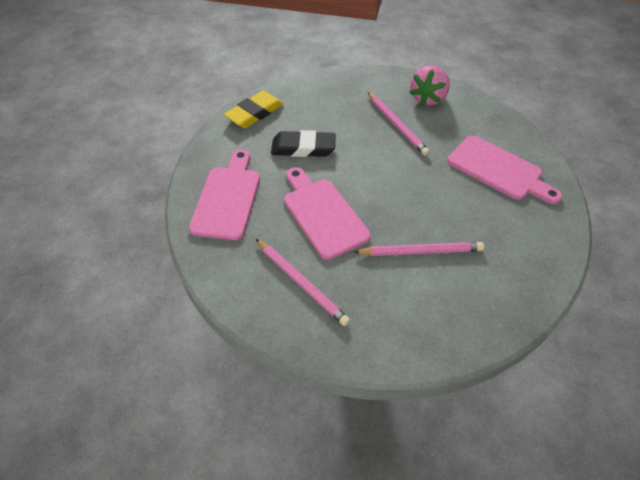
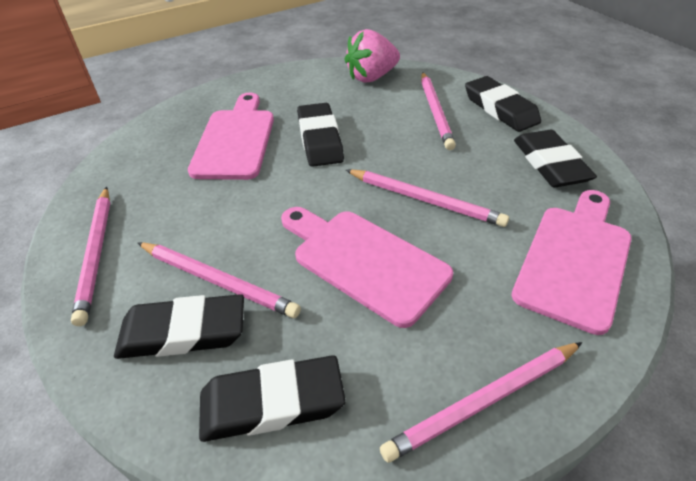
black eraser: [271,130,336,157] = 1 -> [114,294,244,359] [199,355,345,442] [297,103,344,167] [465,76,541,132] [514,130,597,187] = 5
pink pencil: [256,239,350,326] [354,242,484,256] [368,92,430,156] = 3 -> [71,187,110,326] [137,242,301,318] [346,169,509,227] [380,342,582,463] [421,72,456,150] = 5
yellow eraser: [224,91,283,128] = 1 -> none = 0

